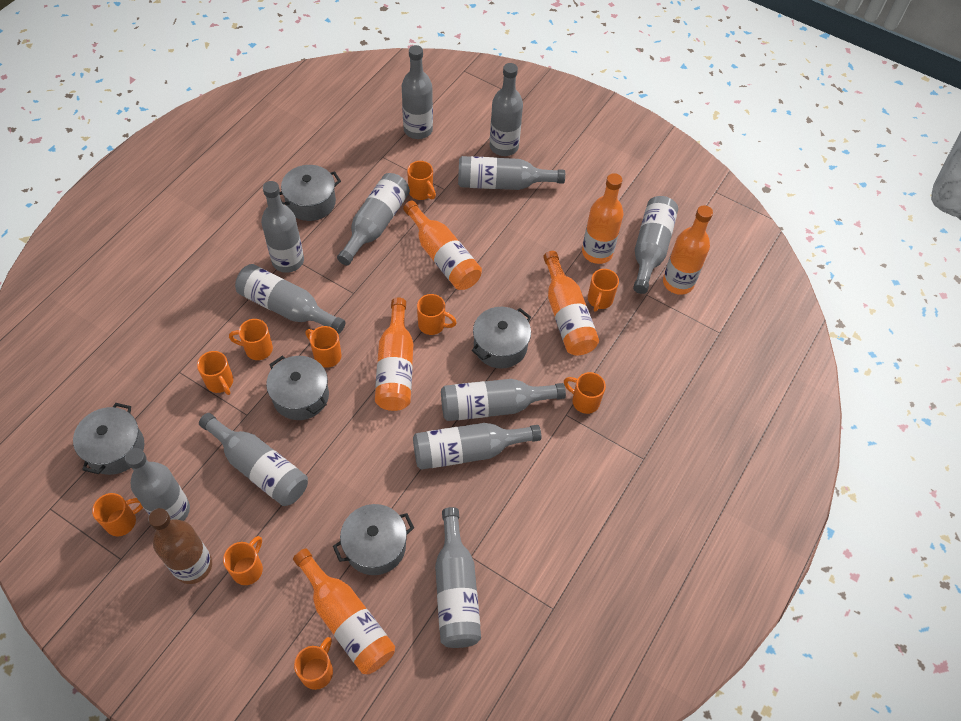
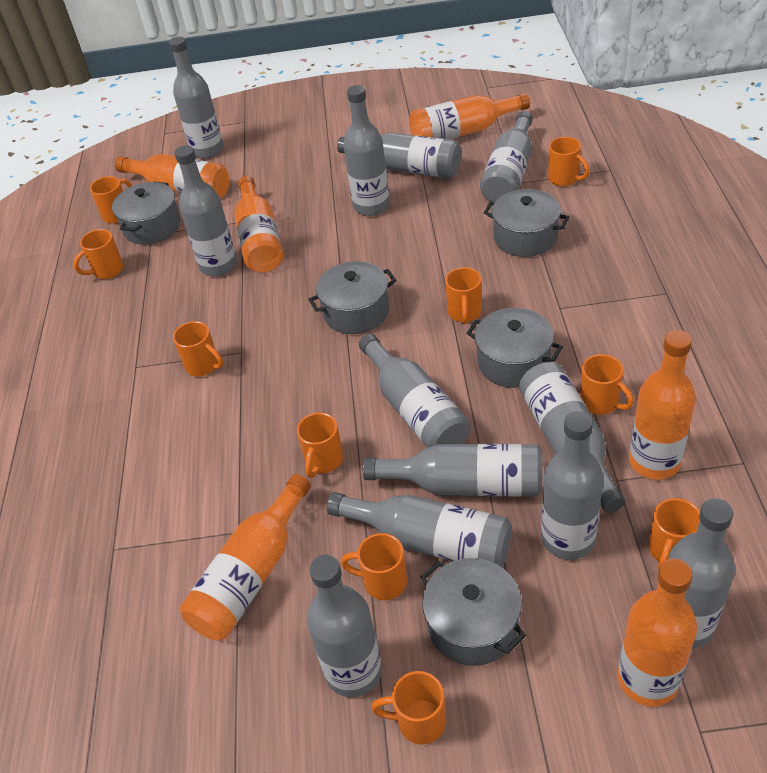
brown bottle: [148,508,212,584] = 1 -> none = 0

